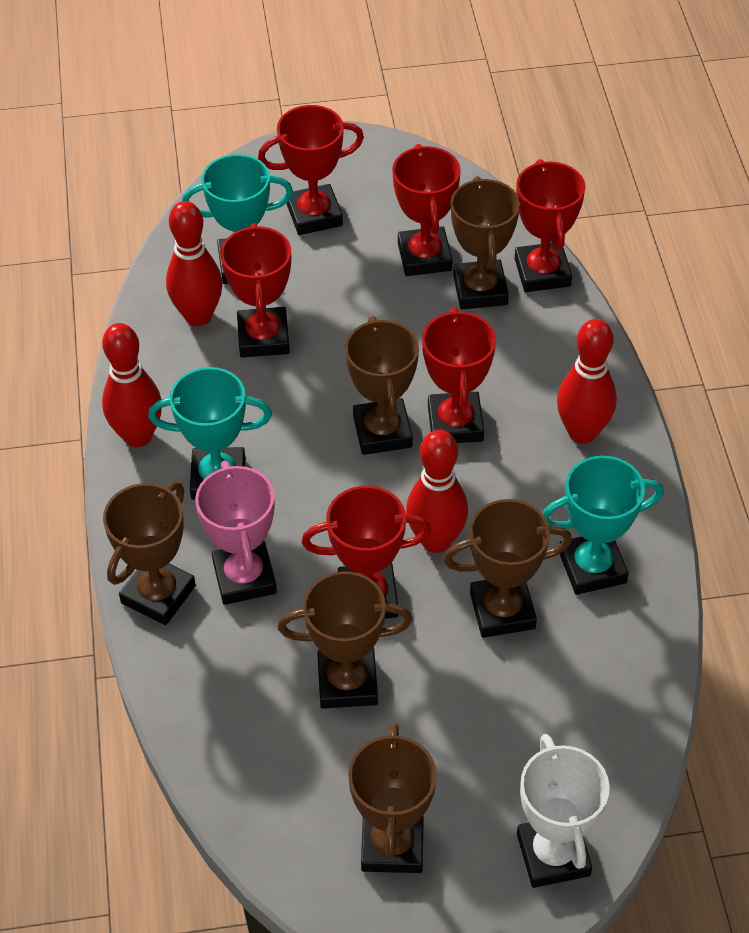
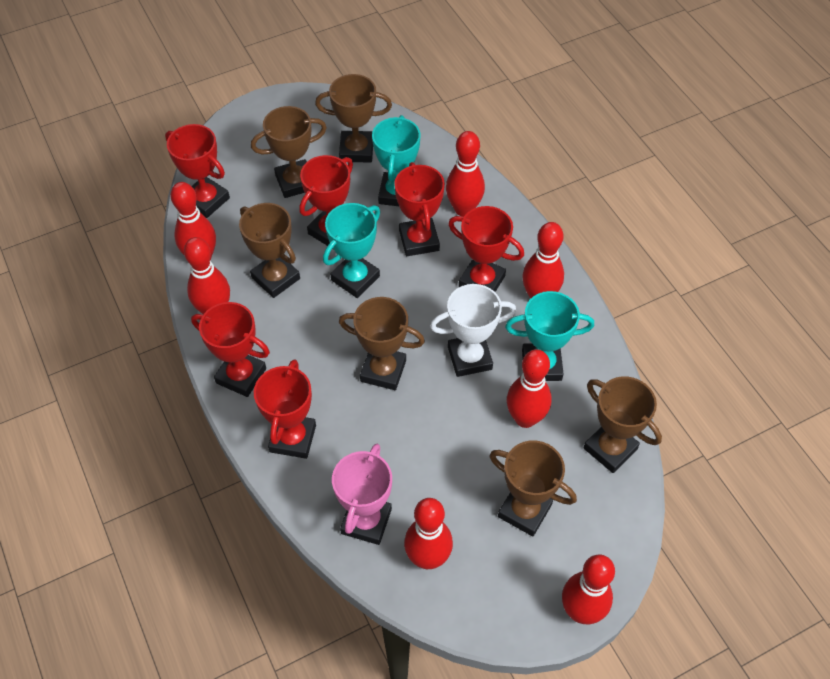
red bowling pin: [102,323,162,447] [166,201,223,326] [406,430,468,553] [557,319,617,444] = 4 -> [170,182,216,261] [184,237,230,314] [404,498,453,569] [446,131,485,216] [507,349,552,428] [522,222,564,299] [562,554,615,624] = 7

